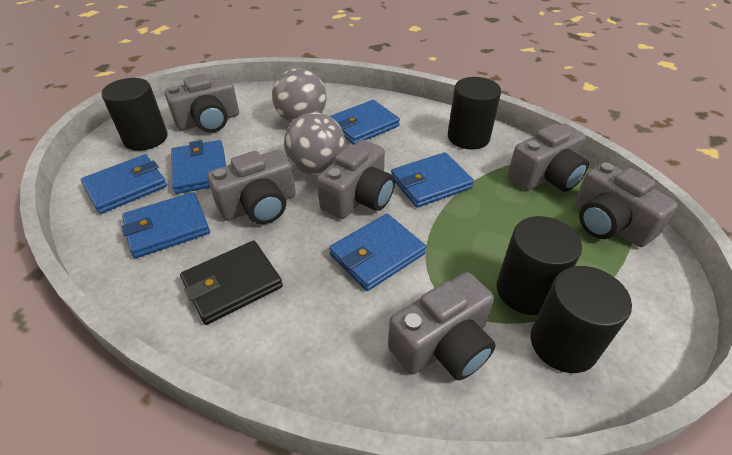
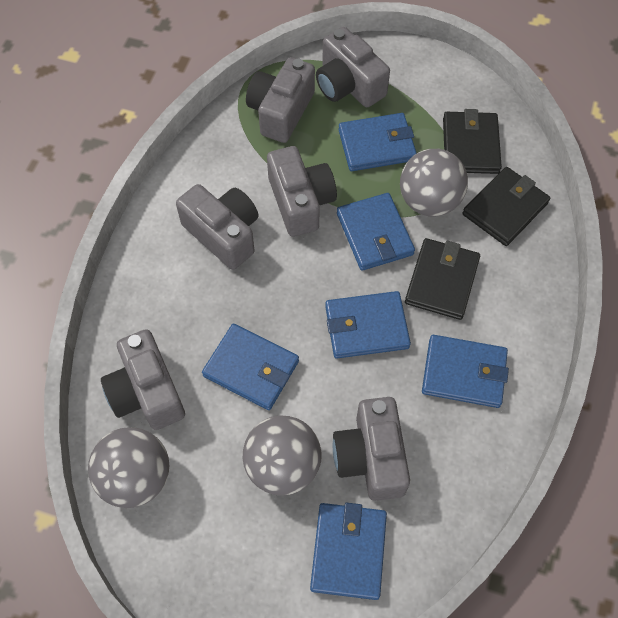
black cylinder: [101,78,168,151] [448,77,501,150] [497,216,582,315] [531,266,632,373] = 4 -> none = 0
black wallet: [180,240,283,325] = 1 -> [405,238,480,320] [443,109,502,174] [462,167,550,246] = 3
grey ball: [272,68,327,123] [284,112,346,175] = 2 -> [88,427,169,508] [243,415,322,496] [400,149,468,217] = 3

